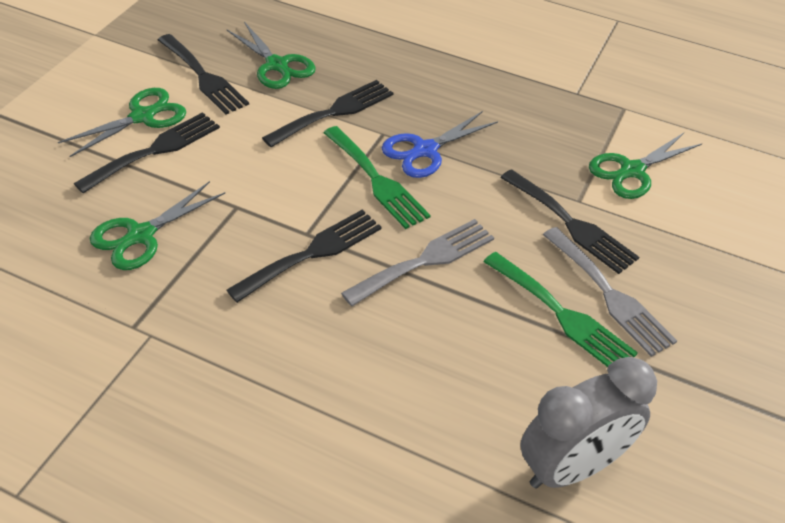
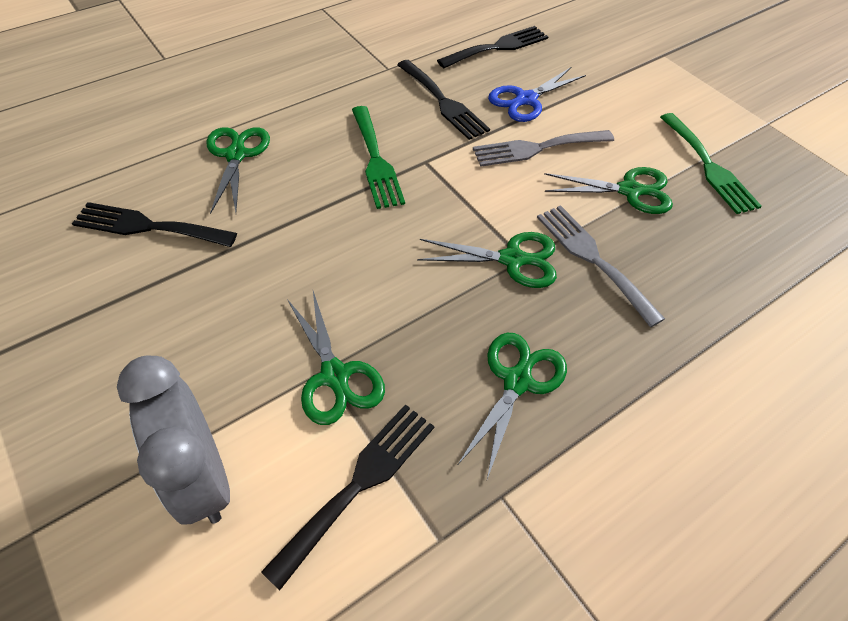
black fork: [74,112,220,194] [158,34,249,115] [226,210,382,303] [262,80,393,147] [500,169,639,274] = 5 -> [72,202,237,247] [261,404,434,590] [397,60,490,140] [437,26,548,68] = 4
green scissors: [58,88,186,157] [90,181,225,270] [227,22,316,89] [589,132,702,199] = 4 -> [206,127,270,214] [287,291,385,425] [417,232,557,288] [458,333,567,479] [544,167,673,214] = 5

